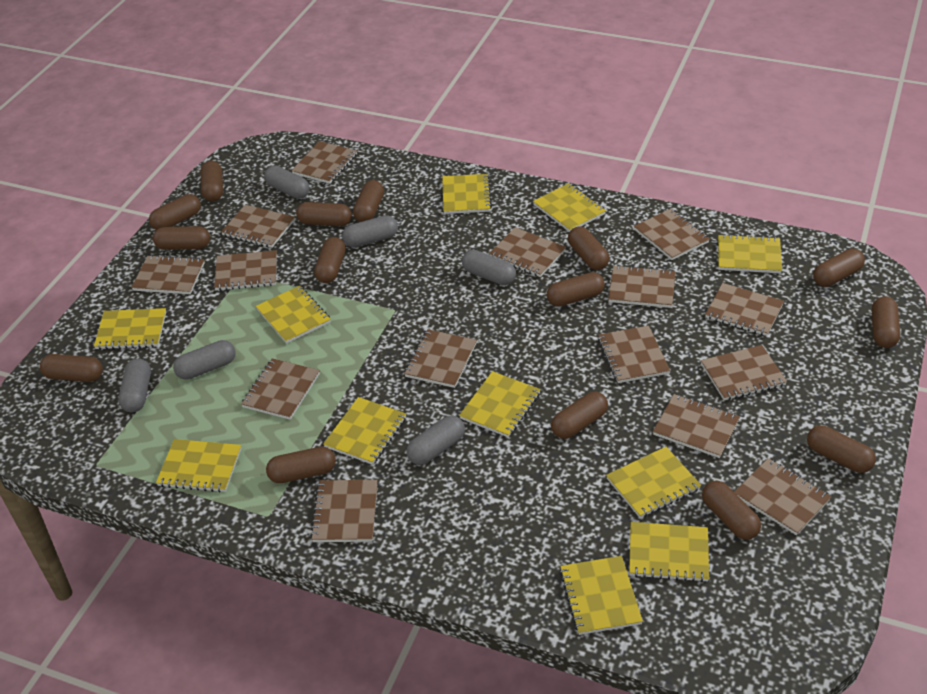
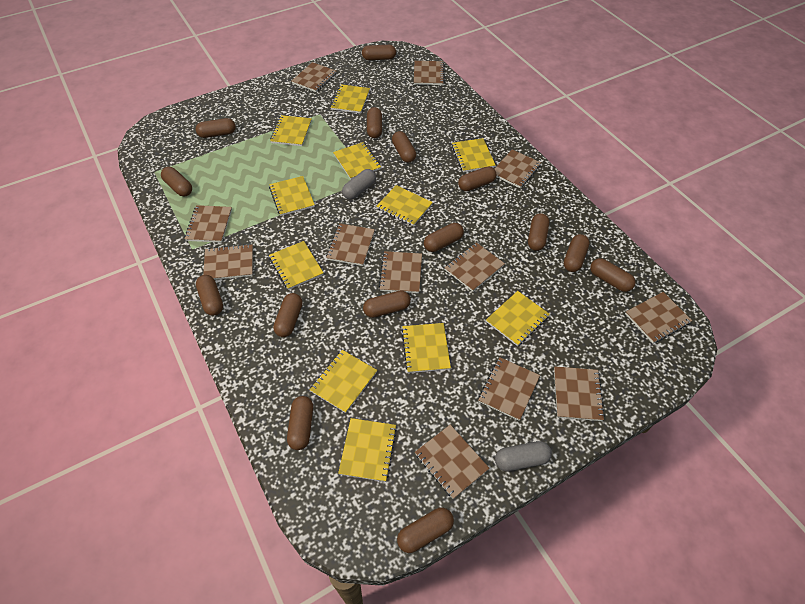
brown notebook: [131,255,205,294] [214,250,277,291] [221,205,295,248] [241,358,320,420] [291,141,357,184] [310,480,378,542] [404,329,477,388] [489,227,566,277] [598,326,670,383] [608,265,676,308] [634,209,710,260] [653,394,740,458] [701,345,787,400] [705,283,784,336] [734,458,831,535] = 15 -> [185,205,232,243] [203,244,253,280] [292,62,336,92] [326,223,375,266] [379,251,422,293] [414,61,445,85] [415,425,490,499] [445,242,505,292] [478,357,540,421] [494,150,541,188] [554,366,605,421] [625,292,692,343] = 12
grey capsule: [119,358,151,412] [173,340,236,380] [264,165,309,199] [342,215,398,247] [407,415,465,465] [462,250,516,285] = 6 -> [342,169,376,200] [495,441,552,471] = 2

